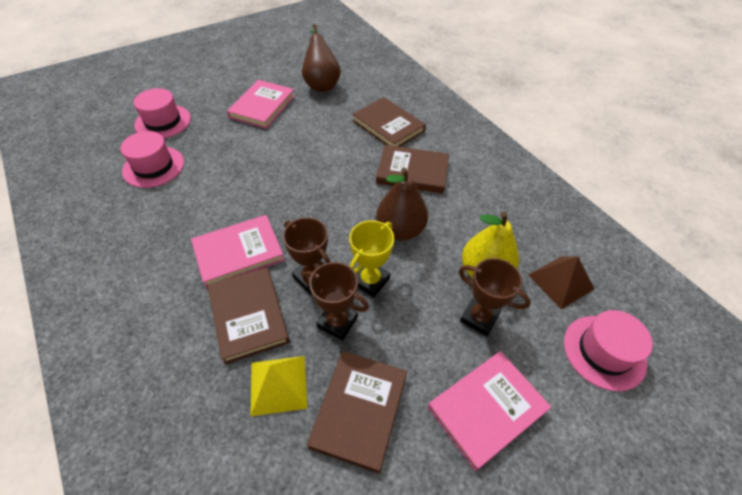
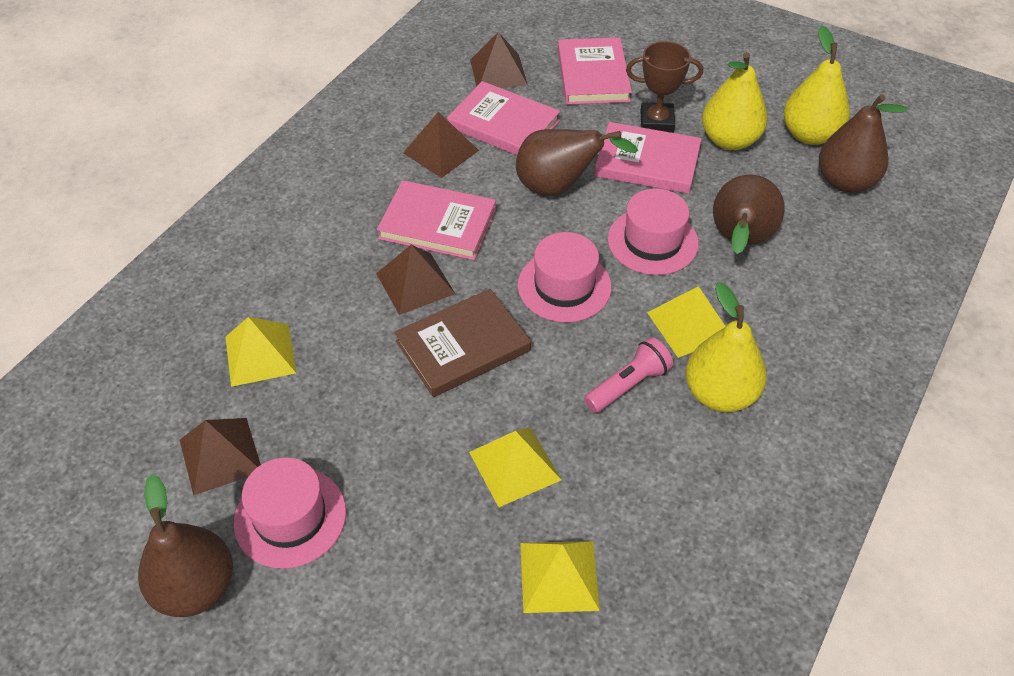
brown book: [208,267,290,364] [307,351,407,473] [352,97,426,147] [376,145,449,193] = 4 -> [394,289,531,397] = 1
brown pear: [302,24,341,92] [376,168,428,240] = 2 -> [138,474,233,617] [516,129,638,196] [713,174,785,254] [819,94,907,193] = 4
brown pyramid: [529,256,595,309] = 1 -> [180,418,261,496] [376,245,455,315] [403,112,479,178] [470,32,528,88] = 4
brown trophy: [283,217,330,295] [302,262,369,341] [459,258,531,336] = 3 -> [626,41,703,133] = 1
pink book: [191,215,285,288] [227,80,295,129] [428,351,551,471] = 3 -> [377,180,496,260] [447,81,560,155] [558,37,632,105] [594,122,702,194] = 4
pink flashlight: none = 0 -> [584,337,673,413] = 1
yellow pear: [462,211,519,278] = 1 -> [686,282,767,412] [702,52,767,150] [783,26,850,145] = 3
yellow pyramid: [250,356,307,416] = 1 -> [226,317,296,387] [469,427,561,507] [520,541,600,613] [647,286,726,358] = 4
yellow trophy: [349,220,394,297] = 1 -> none = 0

